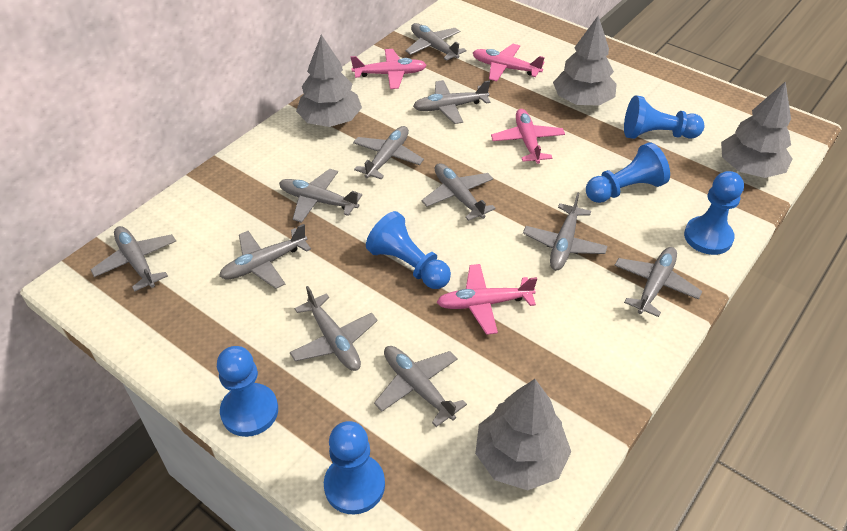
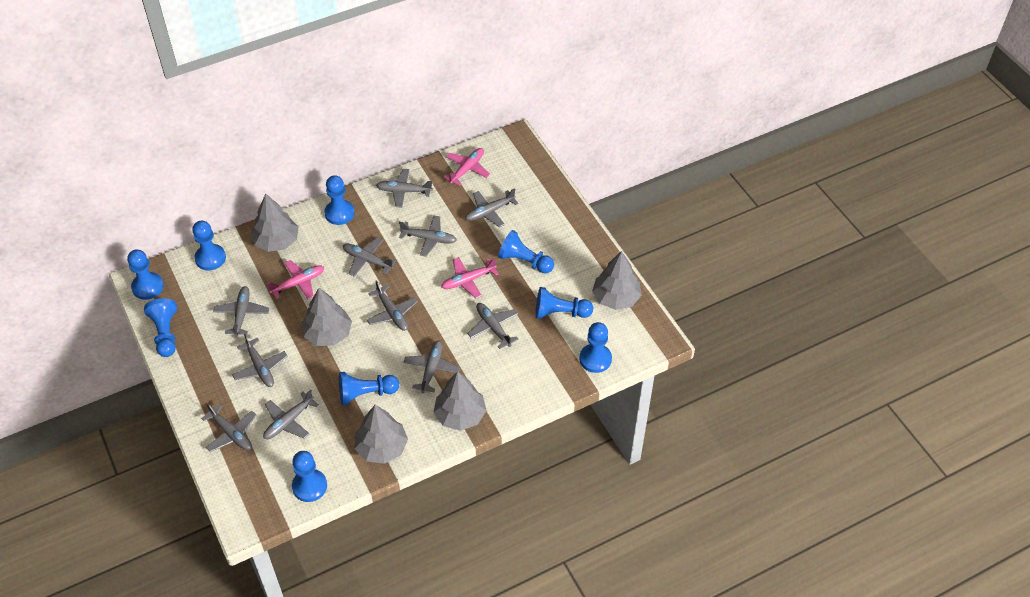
blue pawn: [217,346,278,437] [324,421,385,515] [366,211,451,289] [586,142,670,203] [624,95,705,139] [684,171,744,255] = 6 -> [127,249,164,300] [144,298,177,357] [192,221,226,270] [292,451,327,502] [324,175,355,225] [339,372,399,405] [498,230,554,273] [536,287,593,319] [580,322,612,373] = 9
grey tree: [296,34,362,127] [475,379,571,490] [553,16,617,106] [721,81,793,178] = 4 -> [251,194,299,252] [302,288,352,346] [355,405,408,464] [433,371,487,431] [592,251,642,310] = 5
pink plane: [351,49,427,89] [437,264,537,335] [473,44,545,81] [491,109,565,164] = 4 -> [267,260,324,299] [441,257,499,298] [443,148,490,186] = 3

